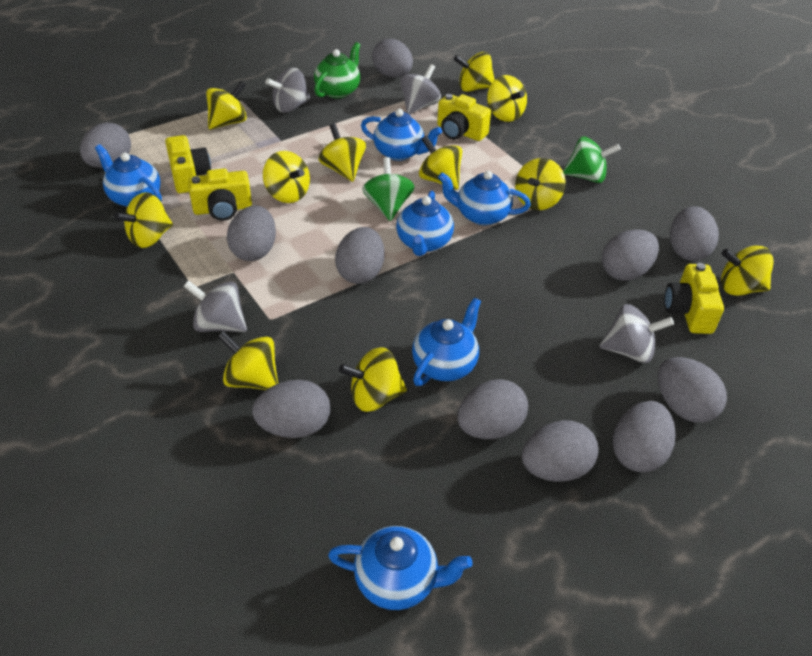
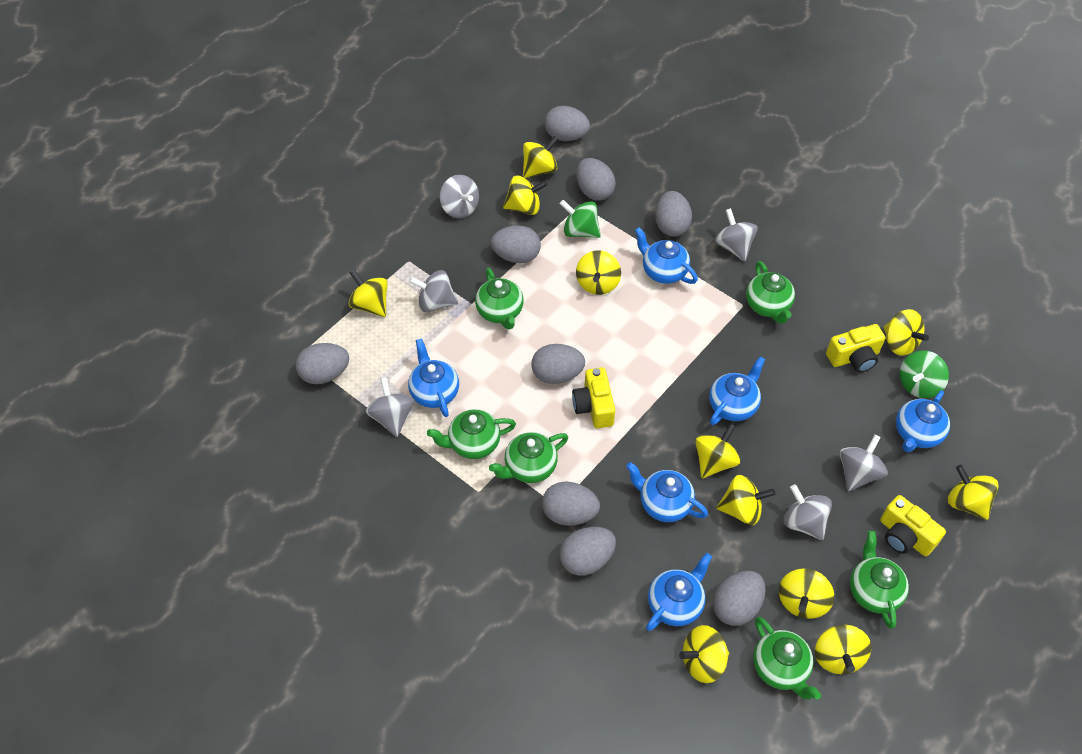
green teapot: [314,42,360,98] = 1 -> [427,409,516,459] [475,268,524,329] [489,432,568,483] [746,261,795,324] [753,617,821,700] [850,531,909,629] = 6
grey egg: [80,122,131,168] [227,206,276,261] [252,380,330,438] [335,227,385,284] [372,39,413,78] [457,379,528,439] [522,420,599,482] [602,229,659,281] [612,401,676,473] [658,357,727,423] [670,206,719,261] = 11 -> [296,343,349,384] [491,225,541,263] [531,344,585,384] [542,482,600,526] [544,106,590,141] [560,527,616,576] [576,158,616,201] [655,191,692,237] [712,571,766,626] = 9
grey spinning top: [183,280,247,332] [265,68,311,113] [400,64,441,115] [599,304,674,363] = 4 -> [366,377,414,437] [409,270,458,312] [440,175,479,218] [715,208,758,261] [783,484,832,540] [840,434,888,491] = 6
yellow camera: [165,135,211,193] [188,168,252,221] [437,94,491,141] [664,263,724,334] = 4 -> [572,367,615,428] [826,324,885,373] [880,495,946,556] = 3

